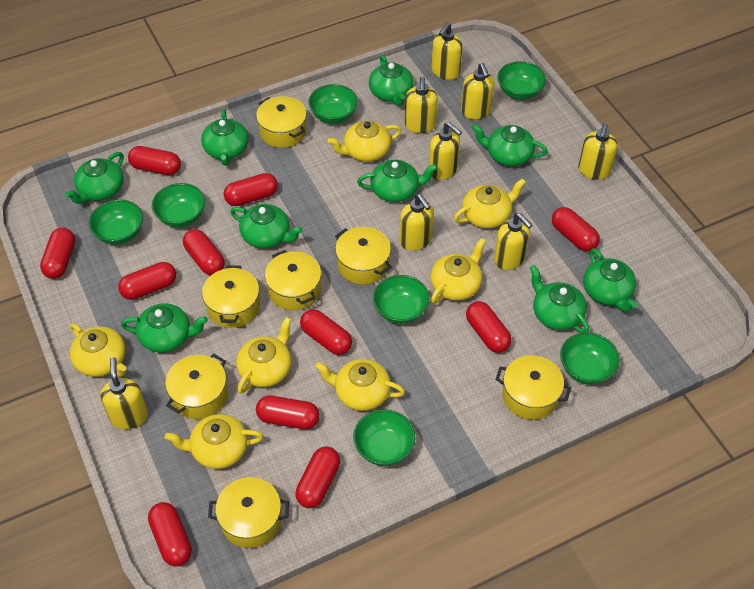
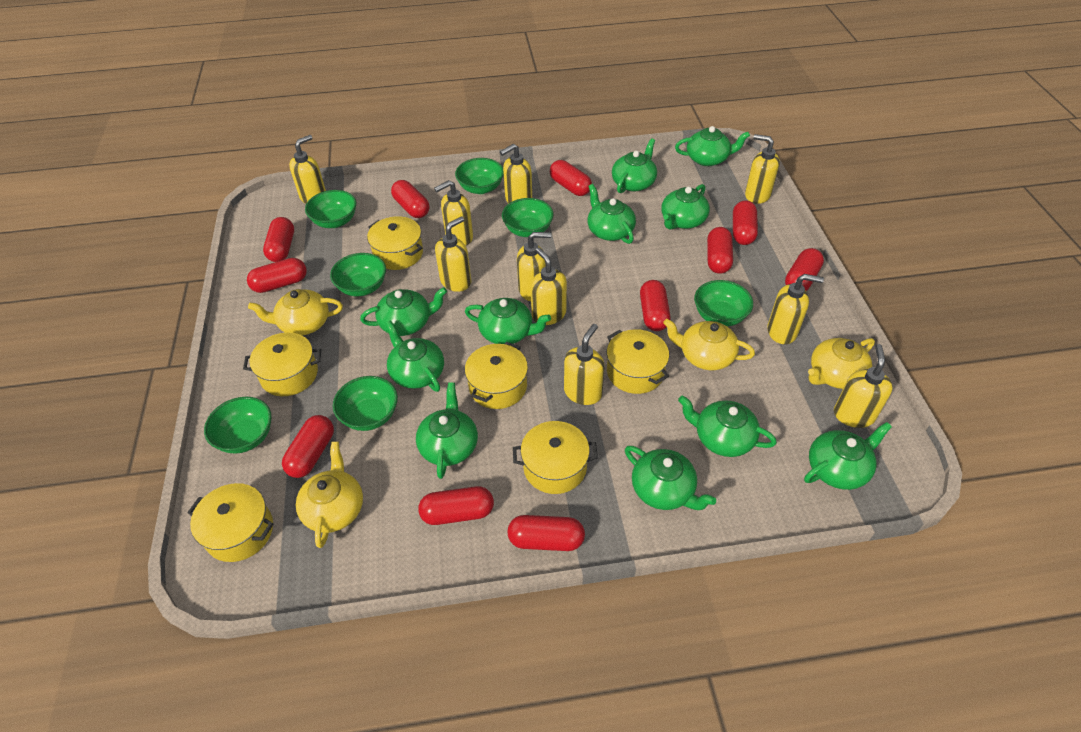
green teapot: [65,152,124,204] [121,303,208,353] [201,109,249,166] [230,204,303,248] [357,160,438,202] [369,55,414,106] [472,124,548,166] [530,265,589,333] [583,248,638,312] = 9 -> [360,287,447,336] [385,320,444,392] [416,383,478,479] [465,298,551,344] [588,184,636,244] [612,138,657,193] [625,446,716,510] [661,184,710,230] [675,126,750,166] [678,396,777,457] [804,422,892,490] = 11
yellow pot: [165,354,228,419] [202,265,260,328] [208,477,289,548] [256,96,307,148] [265,250,321,311] [335,227,392,285] [495,355,571,420] = 7 -> [187,483,273,562] [243,332,321,396] [367,216,423,270] [465,342,528,409] [513,421,598,494] [607,329,669,394] = 6
yellow soap dispenser: [100,357,148,429] [400,194,434,251] [405,77,438,133] [429,122,462,180] [431,22,462,80] [461,63,495,119] [494,213,532,270] [578,123,617,180] = 8 -> [289,135,326,204] [434,180,473,245] [435,216,471,292] [500,144,532,204] [517,232,551,301] [531,247,567,325] [564,324,605,405] [745,134,780,204] [767,274,824,344] [834,344,893,428] = 10
yellow teapot: [70,323,127,377] [165,414,263,469] [236,317,292,393] [315,359,405,411] [328,121,401,162] [430,238,486,303] [454,178,526,228] = 7 -> [248,289,343,336] [296,442,363,548] [663,319,755,370] [808,338,875,389] = 4

